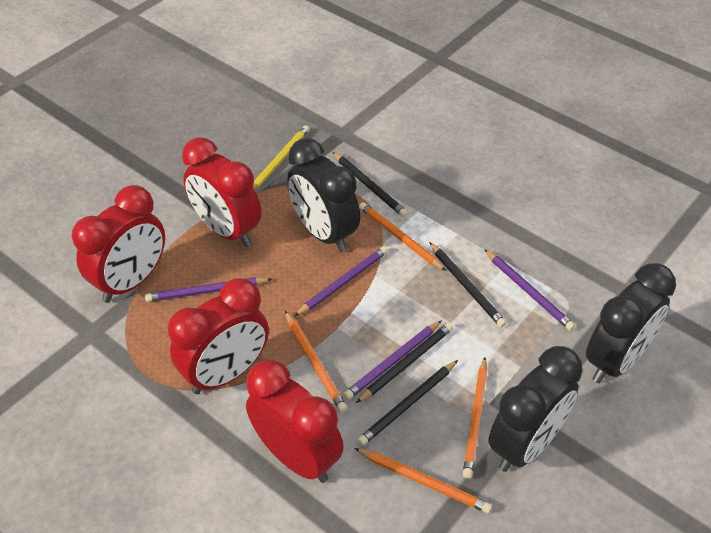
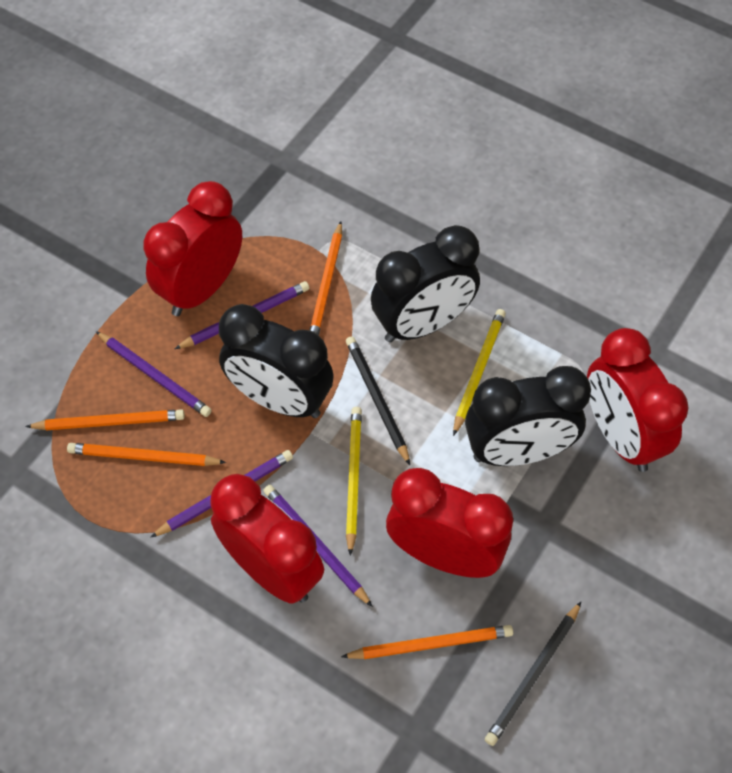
black pencil: [333,152,408,217] [356,322,454,403] [358,360,458,446] [429,242,507,328] = 4 -> [346,336,410,465] [485,602,581,746] = 2
yellow pencil: [253,125,309,190] = 1 -> [346,407,362,556] [453,309,506,436] = 2

